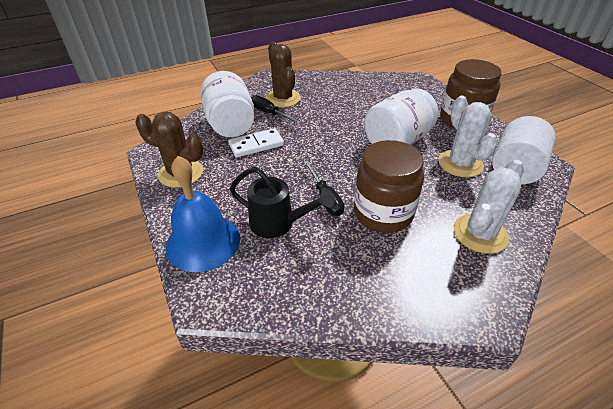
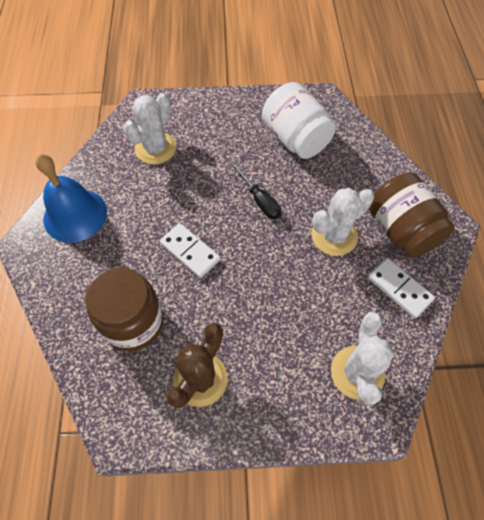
black screwdriver: [251,95,300,124] [304,161,344,216] = 2 -> [231,162,281,219] = 1
black watering can: [230,167,334,238] = 1 -> none = 0
brown cactus: [136,112,203,188] [266,42,301,107] = 2 -> [166,323,228,408] = 1
white cactus: [438,96,498,177] [453,160,524,254] = 2 -> [123,93,177,165] [312,188,374,256] [331,312,394,405] = 3
white cylinder: [492,116,556,184] = 1 -> none = 0
white domino: [228,128,284,158] = 1 -> [159,223,220,278] [368,258,435,318] = 2
white jar: [200,71,254,137] [364,88,438,145] = 2 -> [262,82,336,159] = 1

